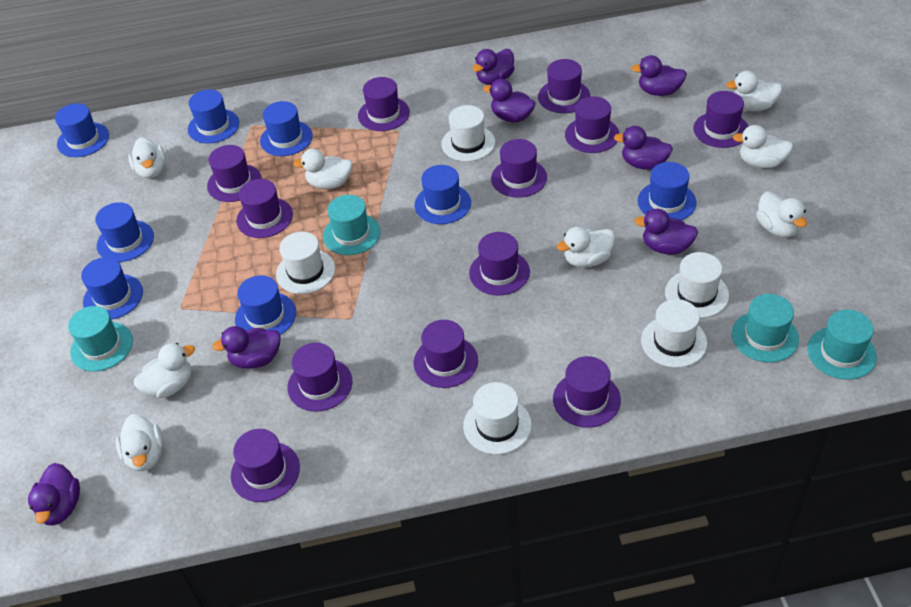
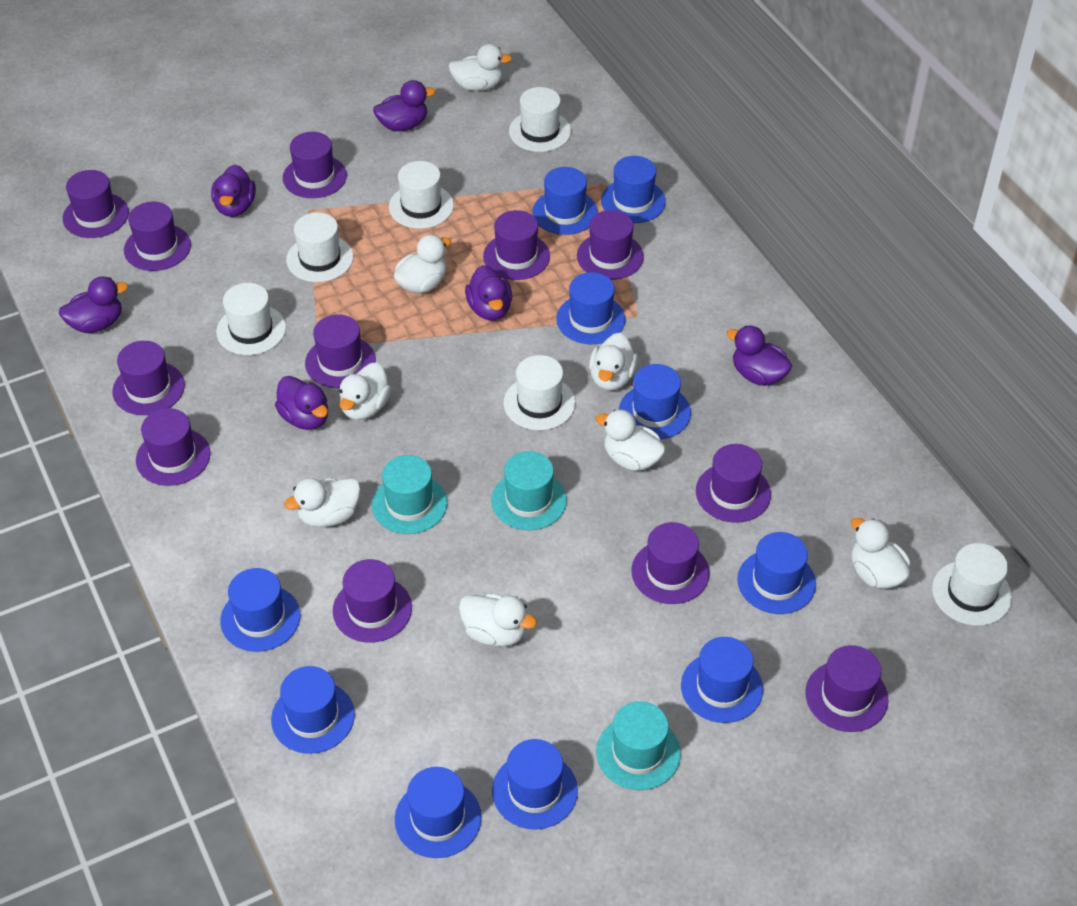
blue hat: [55,103,109,157] [81,257,143,320] [95,202,154,262] [188,90,239,144] [235,275,296,334] [260,101,313,156] [415,165,471,224] [638,162,697,220] = 8 -> [220,568,300,652] [271,666,355,754] [395,767,482,858] [492,739,578,830] [532,167,598,235] [556,272,626,344] [601,156,666,223] [619,364,691,439] [681,637,763,723] [737,532,816,614] = 10
purple duck: [28,463,80,525] [212,326,281,369] [472,49,515,85] [483,79,536,122] [614,126,673,170] [631,55,687,96] [634,209,698,255] = 7 -> [59,277,128,333] [211,164,256,217] [275,376,328,430] [373,80,436,131] [465,265,512,320] [727,326,792,386] = 6
turquoise hat: [68,306,133,372] [323,195,381,255] [732,294,799,363] [807,310,877,380] = 4 -> [372,455,448,534] [491,451,567,530] [596,701,681,790] = 3
white hat: [276,232,335,294] [441,105,495,162] [463,382,532,454] [641,299,707,368] [665,252,729,318] = 5 -> [216,283,286,355] [286,212,353,282] [389,161,454,229] [504,355,576,430] [509,87,571,152] [932,543,1012,626] = 6

